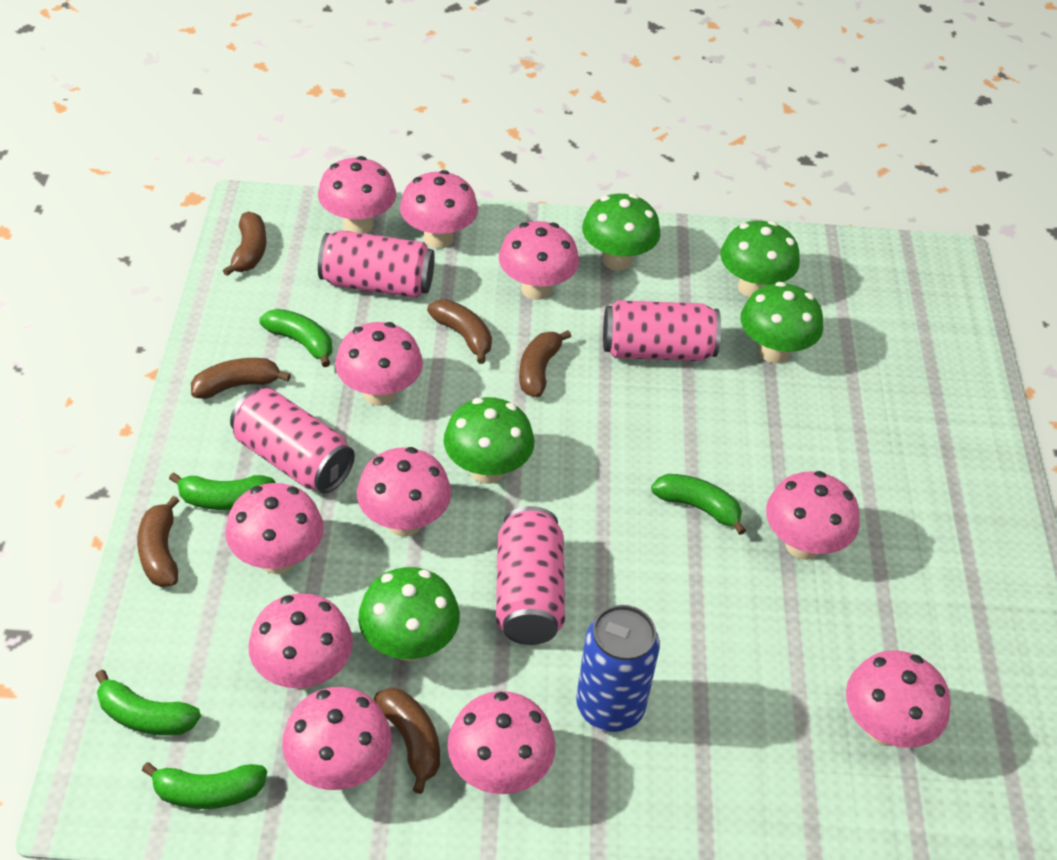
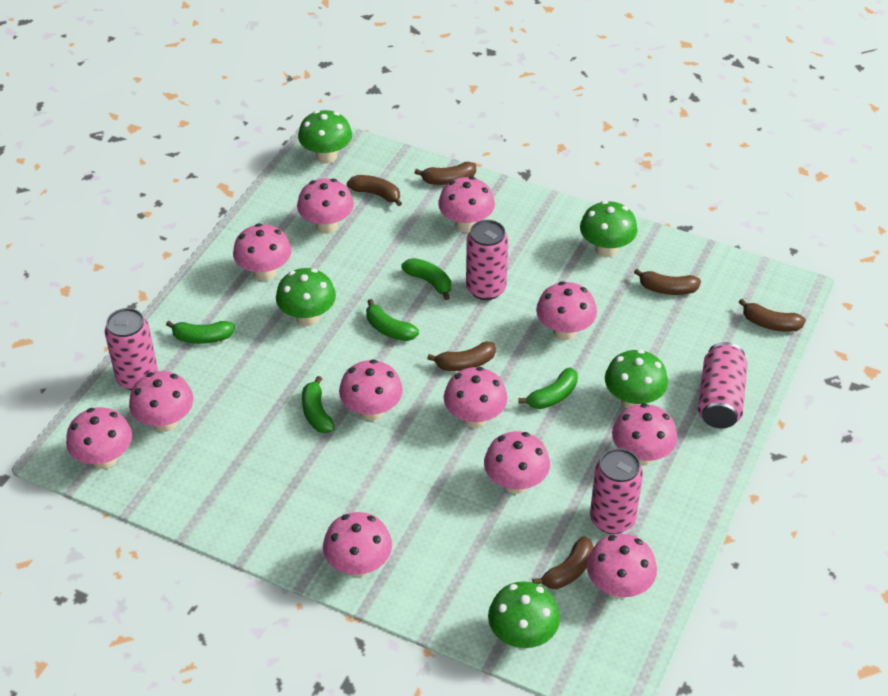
blue can: [576,605,660,732] = 1 -> none = 0
pink mushroom: [225,483,324,574] [248,593,353,689] [282,687,391,790] [318,156,396,233] [335,322,423,406] [357,447,451,537] [400,170,478,248] [447,691,555,794] [499,221,579,300] [766,471,860,560] [846,650,951,748] = 11 -> [66,407,132,469] [129,371,193,432] [233,223,292,281] [297,178,354,234] [323,512,392,577] [339,359,403,421] [438,177,495,232] [444,367,507,428] [484,431,550,494] [536,281,597,340] [587,533,657,599] [612,403,677,466] = 12

